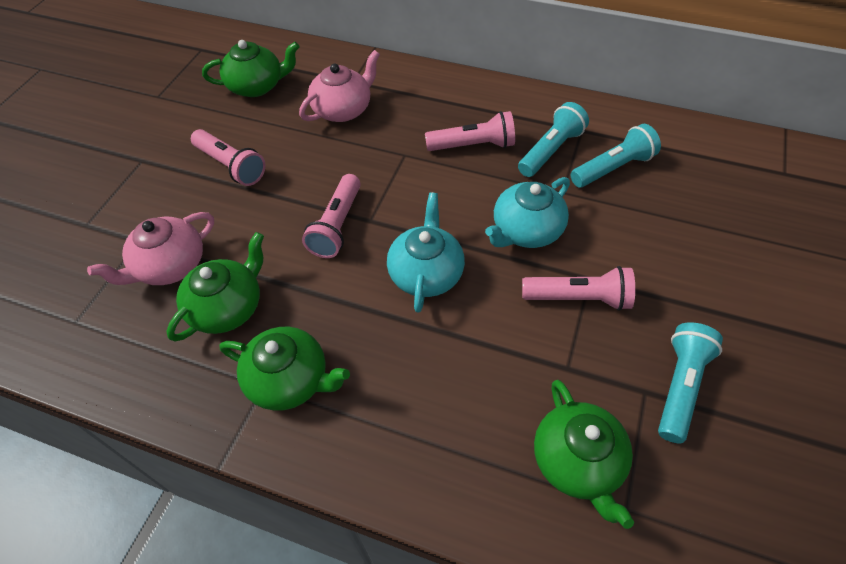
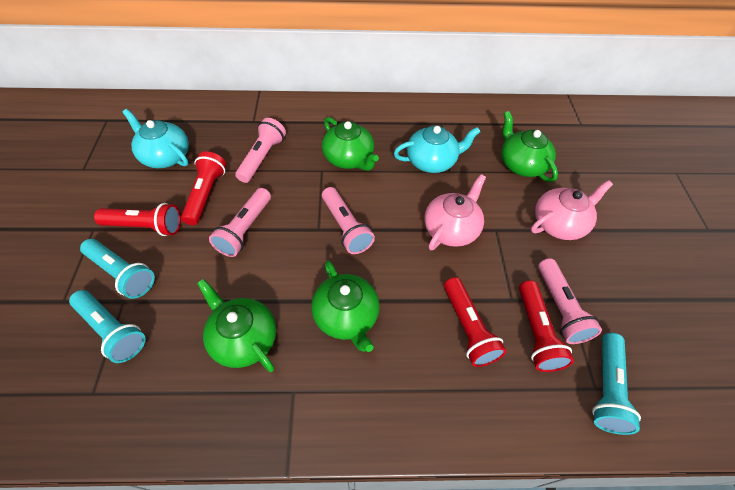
red flashlight: none = 0 -> [94,203,181,236] [181,151,226,225] [444,277,507,367] [519,280,574,372] = 4

